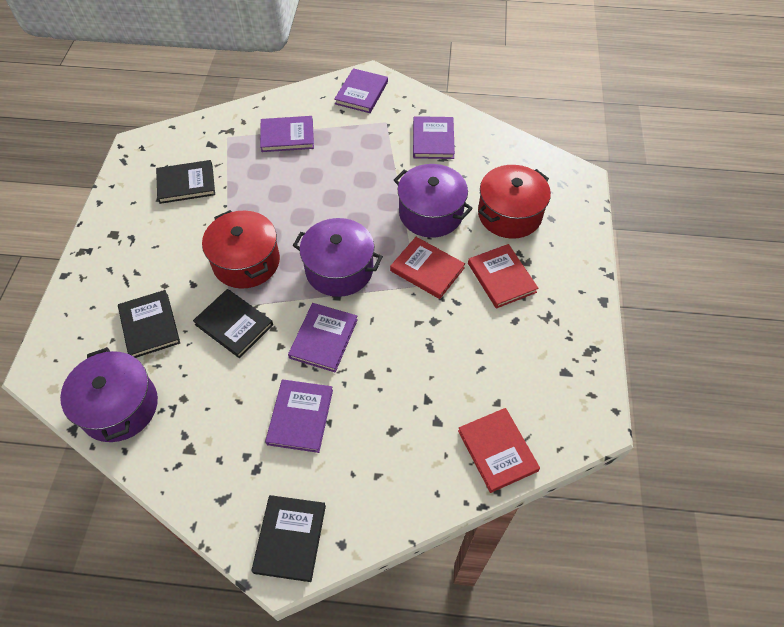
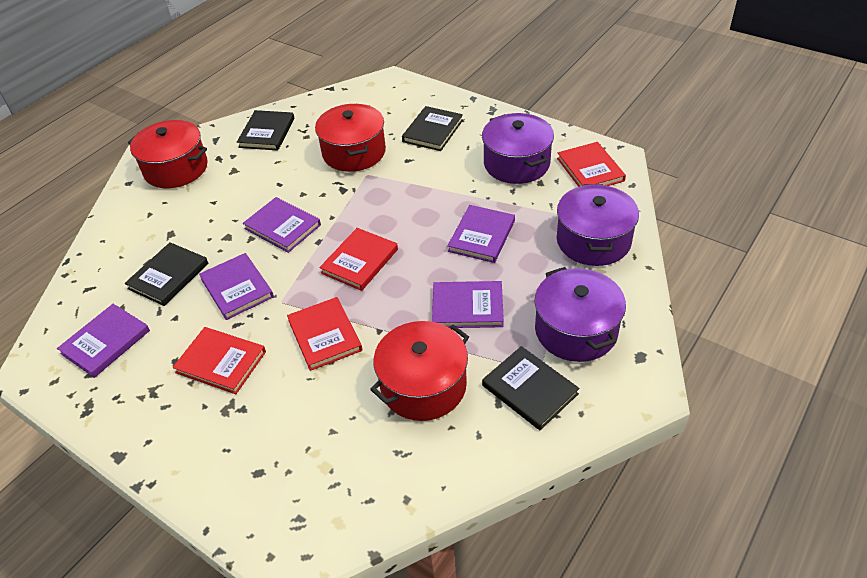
red book: [390,237,465,299] [458,408,540,493] [468,244,538,308] = 3 -> [173,327,266,394] [287,297,362,371] [319,228,398,291] [557,142,626,187] = 4
red pot: [202,210,280,289] [478,165,551,239] = 2 -> [128,120,208,188] [315,104,386,172] [370,321,469,421] = 3

